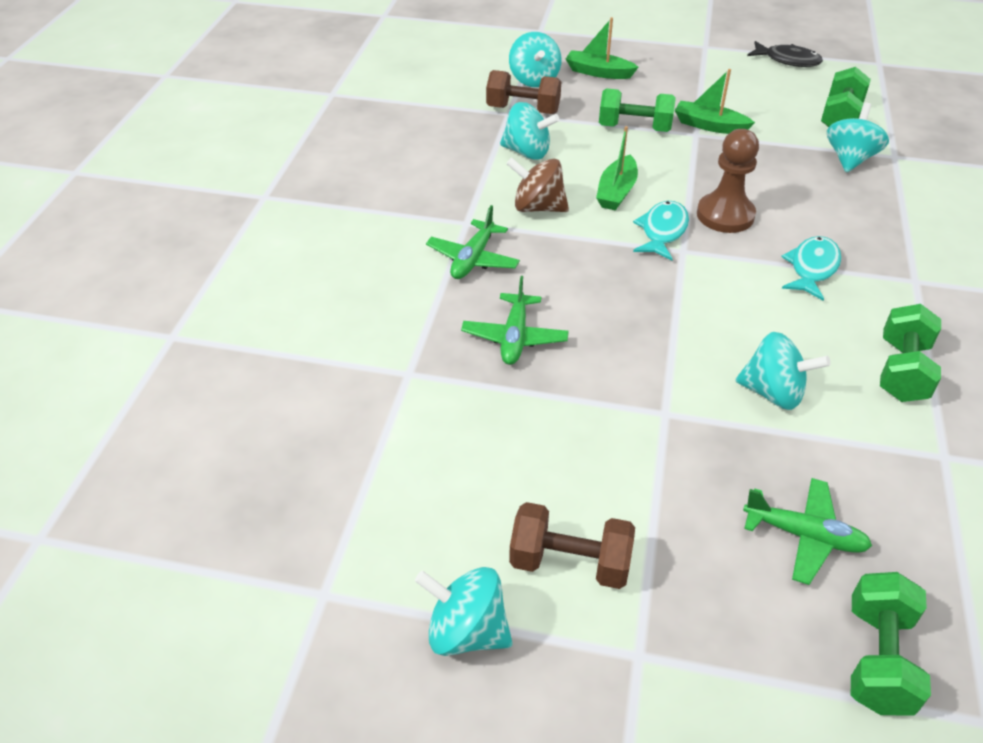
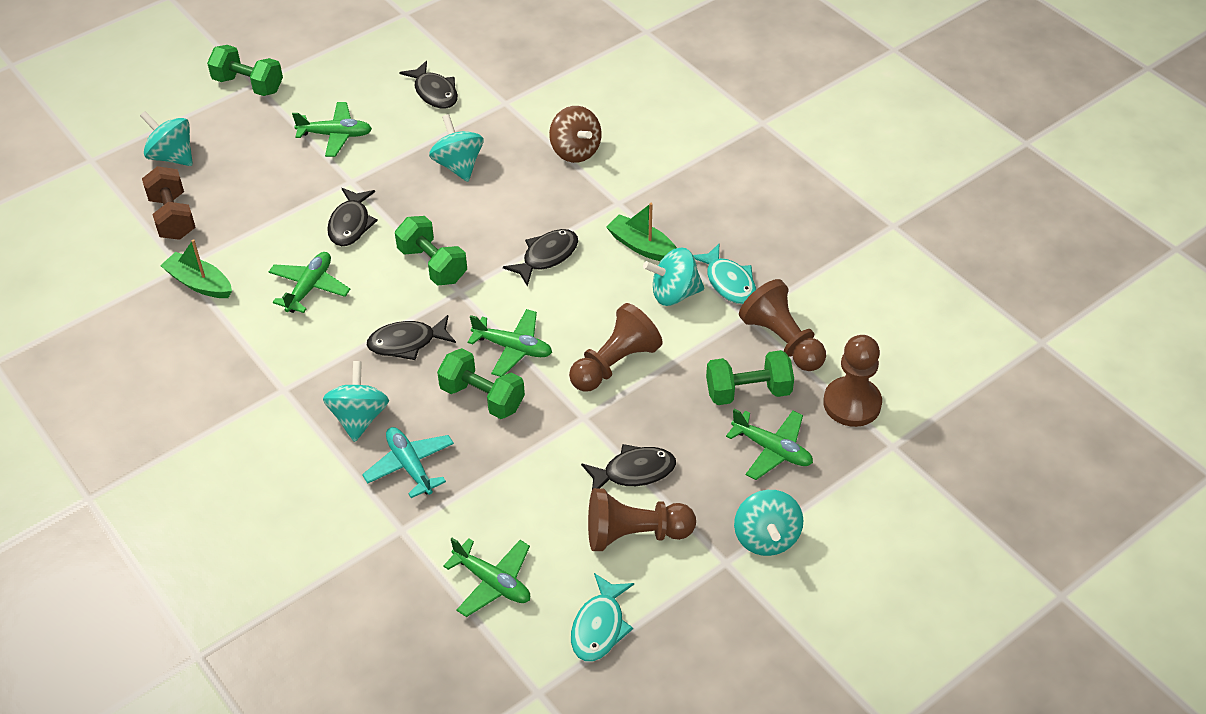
black fish: [747,41,823,67] = 1 -> [327,188,378,246] [367,315,456,360] [399,61,458,109] [503,229,578,286] [581,444,676,490] = 5
brown dumbbell: [486,70,561,114] [509,502,635,589] = 2 -> [142,166,195,240] = 1
brown pawn: [697,129,759,233] = 1 -> [569,303,663,392] [588,488,696,551] [739,279,826,371] [823,335,882,427] = 4
green boat: [566,17,639,79] [596,126,638,211] [674,69,755,134] = 3 -> [160,239,232,298] [606,203,677,261] = 2
green plane: [426,205,520,279] [461,276,569,365] [743,478,872,585] = 3 -> [269,252,350,313] [292,102,372,157] [443,538,530,617] [468,309,552,377] [726,409,813,480] = 5
turquoise plane: none = 0 -> [362,427,454,498] = 1

